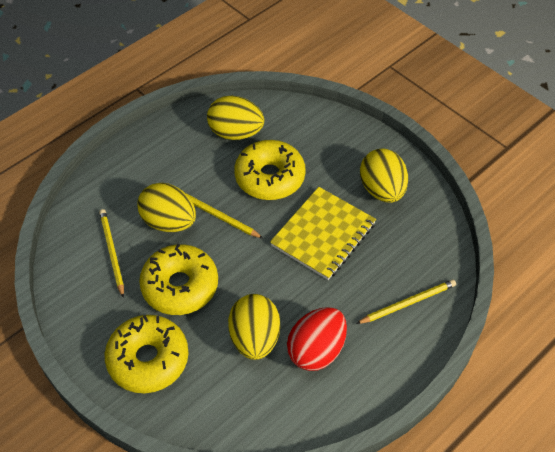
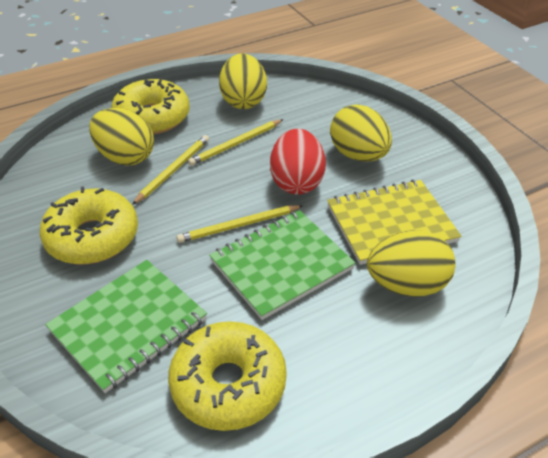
green notebook: none = 0 -> [45,260,207,393] [209,210,356,320] = 2

